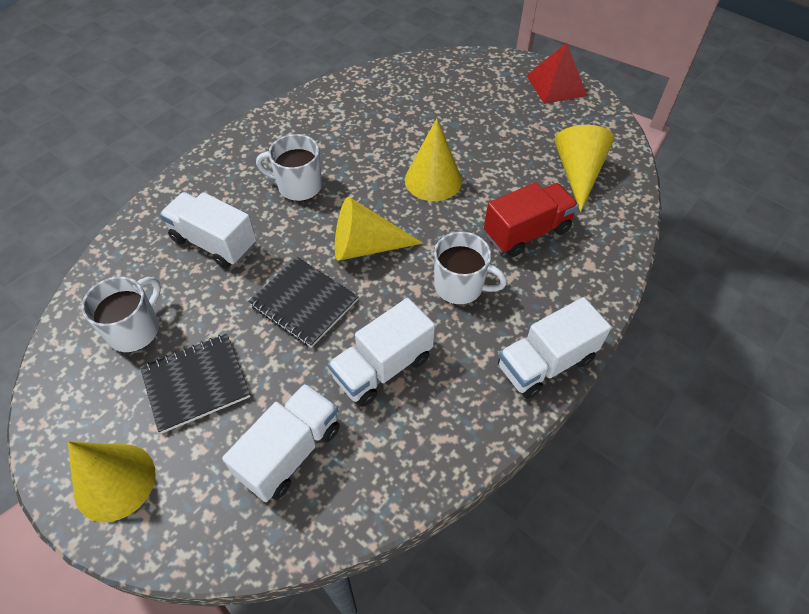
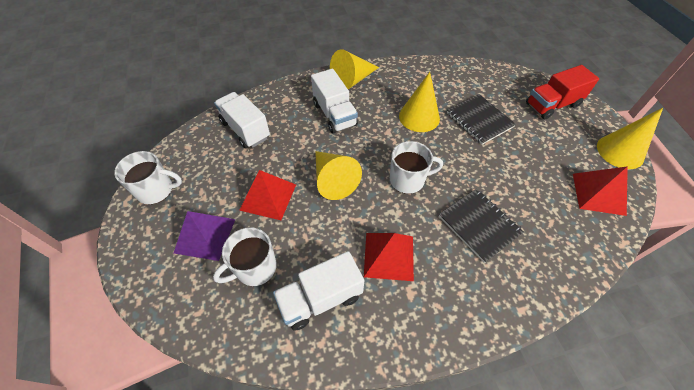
purple pyramid: none = 0 -> [174,211,235,261] = 1
red pyramid: [526,43,587,104] = 1 -> [239,170,296,220] [364,233,414,281] [573,166,628,216] = 3
white truck: [160,192,256,269] [222,383,340,502] [328,298,435,407] [498,297,611,399] = 4 -> [214,92,270,149] [273,251,365,331] [311,69,358,134] = 3

